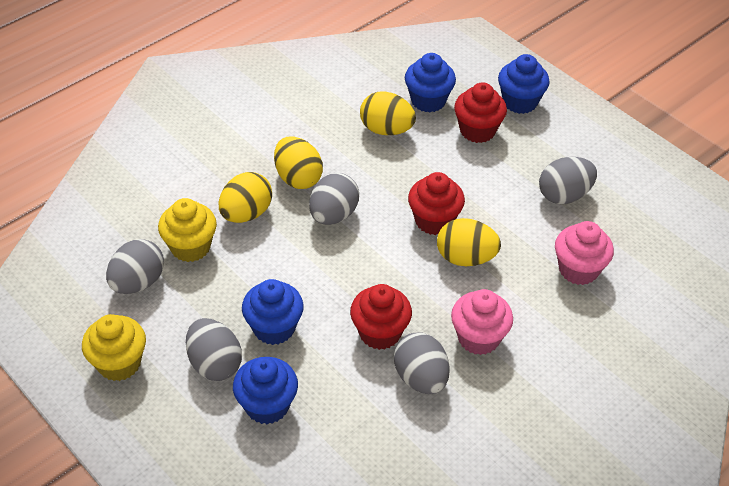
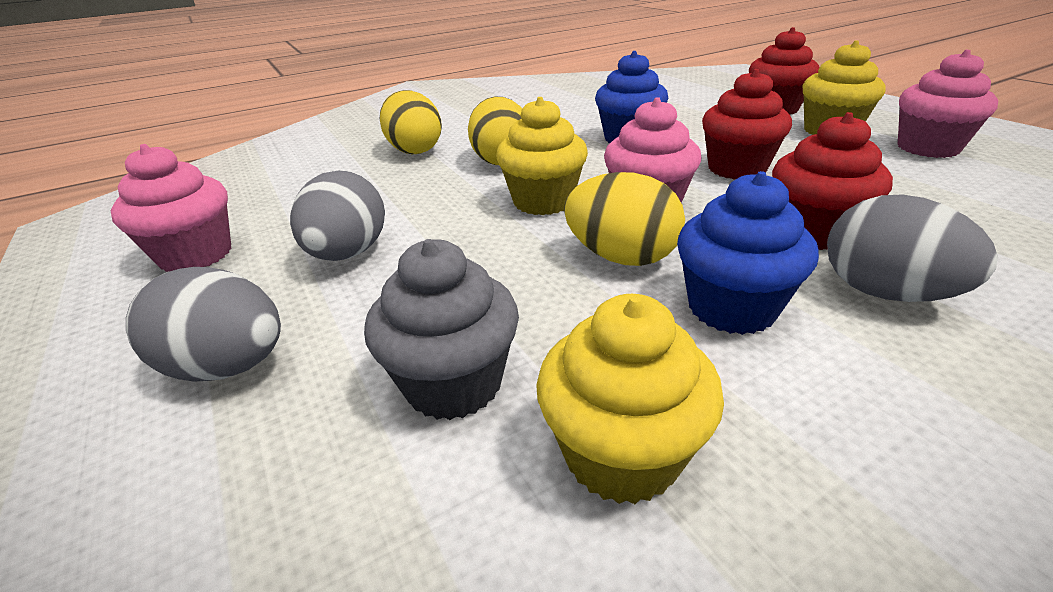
blue cupcake: [233,357,298,424] [242,279,304,345] [405,53,456,112] [498,54,550,114] = 4 -> [595,51,668,143] [677,171,819,335] = 2
grey cupcake: none = 0 -> [364,239,519,420] = 1
grey egg: [106,239,164,294] [186,318,242,381] [309,173,359,225] [394,333,450,394] [539,157,597,204] = 5 -> [126,267,281,382] [290,170,385,261] [827,194,998,302] = 3
pink cupcake: [451,289,513,355] [555,221,614,285] = 2 -> [111,144,231,272] [604,97,701,203] [897,50,998,158] = 3
yellow cupcake: [82,314,146,381] [158,198,217,262] = 2 -> [496,97,588,215] [536,294,724,504] [803,40,886,135] = 3
yellow egg: [219,172,272,223] [274,137,323,189] [360,91,416,135] [437,218,501,266] = 4 -> [379,90,442,154] [468,97,522,165] [564,172,685,266] = 3

